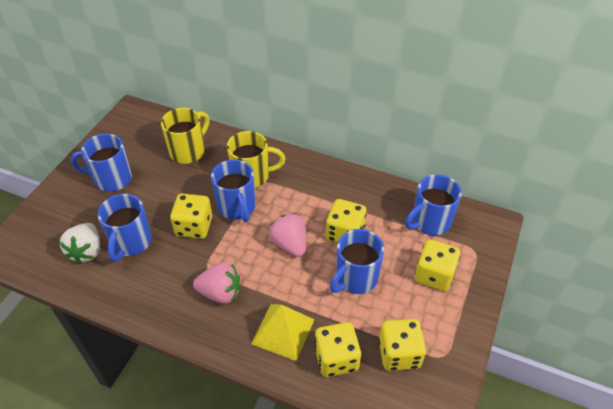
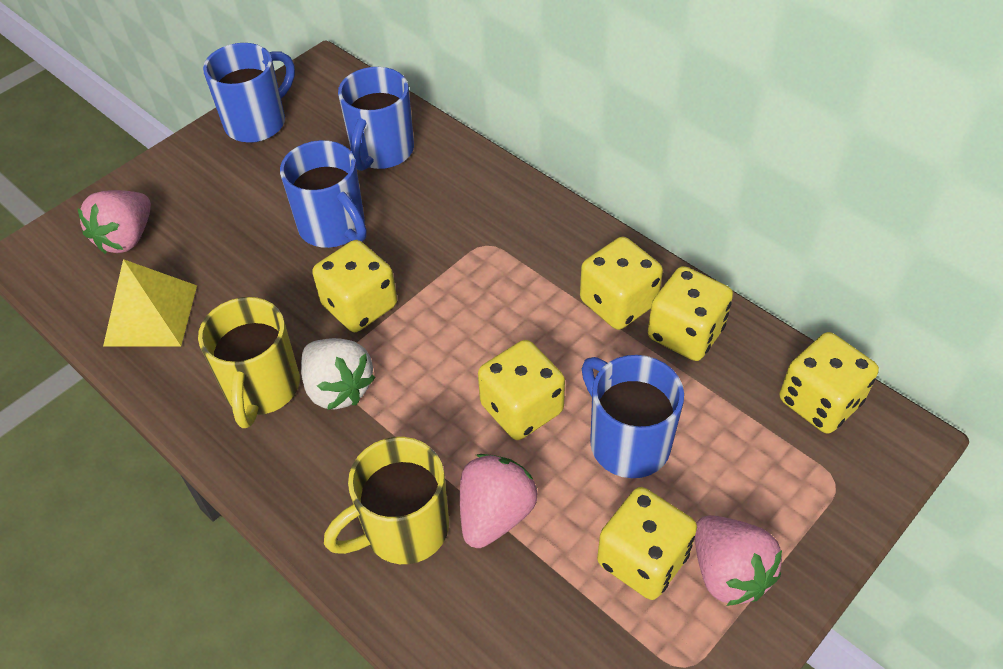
blue mug: [71,134,132,192] [98,194,152,262] [211,160,256,222] [330,229,384,294] [405,174,462,236] = 5 -> [203,43,295,143] [280,140,367,248] [338,67,414,171] [582,355,684,478] = 4
pink strawberry: [193,262,240,304] [269,213,306,257] = 2 -> [78,190,151,254] [460,454,538,548] [695,515,782,606] = 3
yellow dice: [170,194,212,239] [314,322,361,377] [326,199,367,243] [379,319,426,371] [415,239,460,291] = 5 -> [312,240,397,332] [478,340,565,440] [580,237,663,330] [597,487,697,600] [648,266,733,361] [780,332,879,434] = 6

